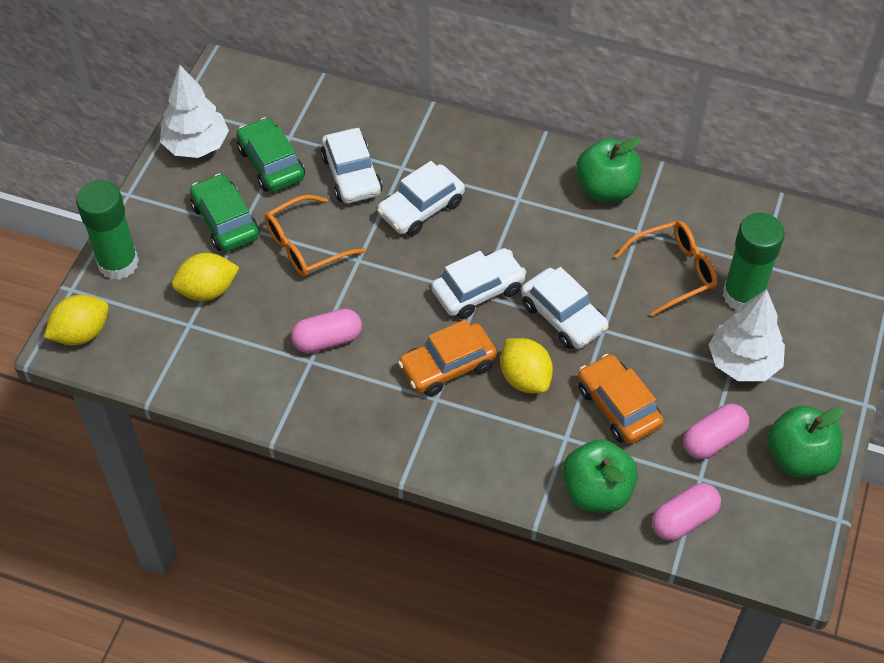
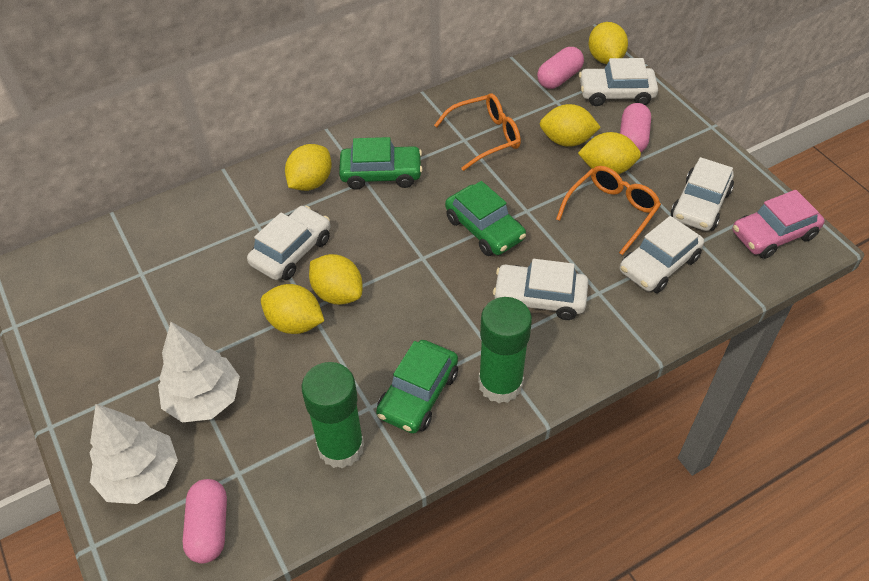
green apple: [562,439,638,513] [576,137,642,202] [767,406,844,478] = 3 -> none = 0
green car: [190,174,260,252] [237,117,305,192] = 2 -> [339,137,423,190] [376,340,458,434] [445,181,526,256] = 3
orange car: [398,320,497,396] [578,354,664,444] = 2 -> none = 0
pink car: none = 0 -> [732,190,825,259] = 1
white car: [321,128,382,203] [377,161,465,236] [431,248,527,319] [521,267,608,349] = 4 -> [247,206,331,280] [493,259,588,320] [579,58,658,106] [620,216,704,293] [671,157,734,231] = 5
yellow lemon: [44,295,109,345] [172,253,240,301] [500,338,553,393] = 3 -> [261,284,324,334] [285,144,332,191] [309,254,363,305] [540,104,601,147] [578,132,641,174] [589,22,628,64] = 6

